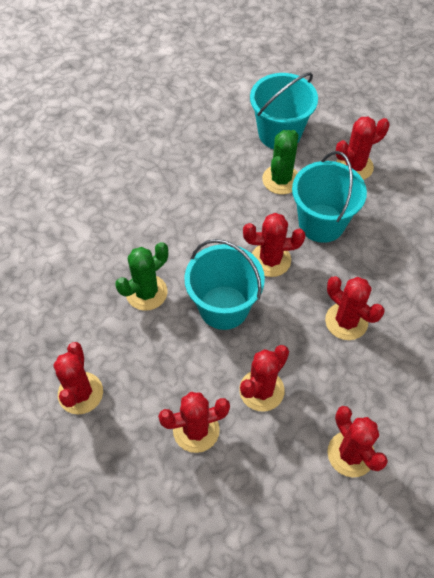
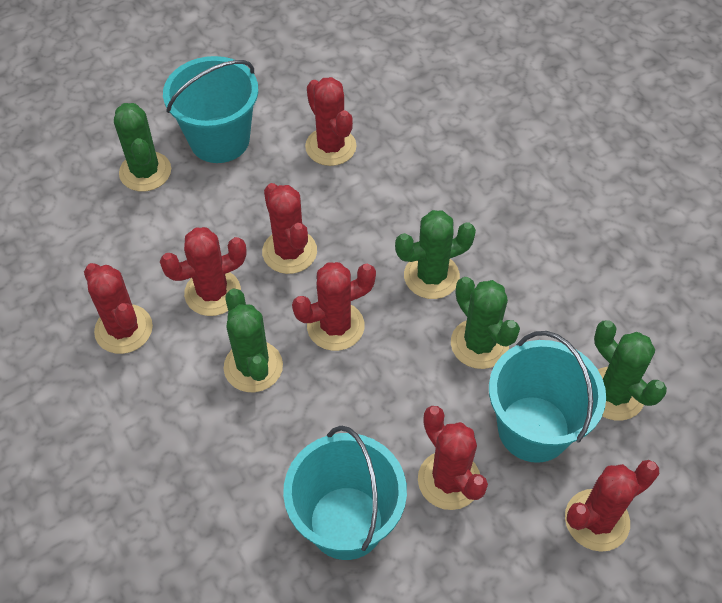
green cactus: [115,242,168,311] [262,130,298,194] = 2 -> [114,103,171,192] [224,288,283,392] [395,210,476,299] [451,277,520,369] [594,320,667,421] = 5

